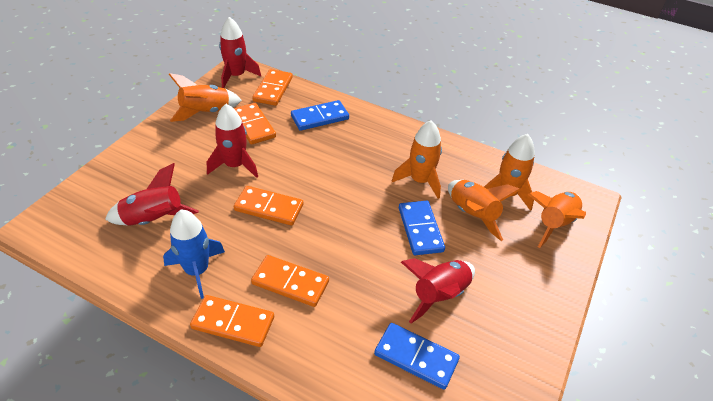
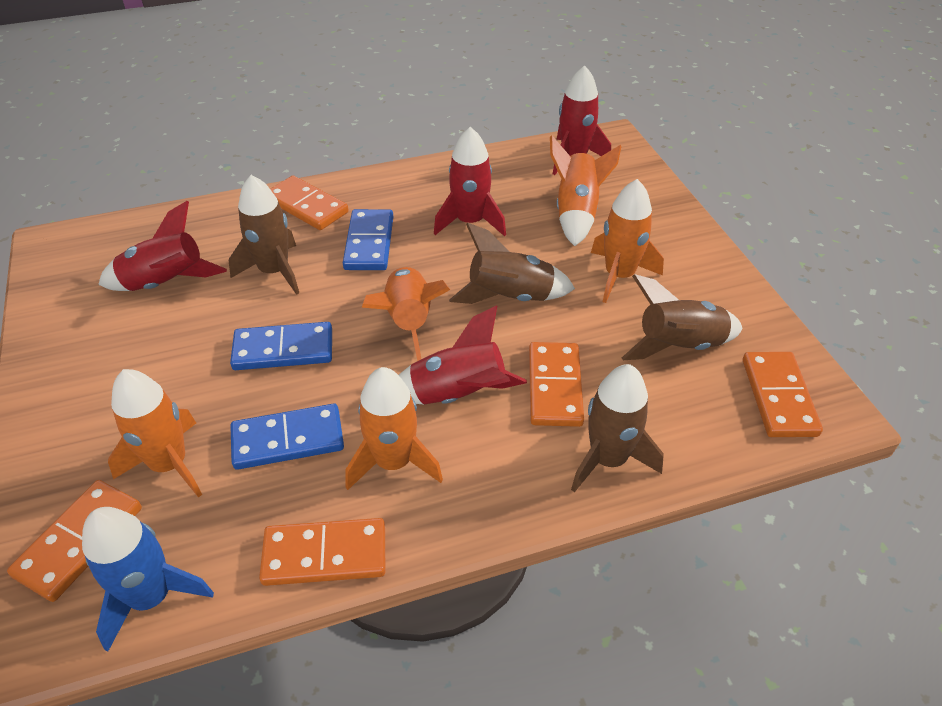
brown rocket: none = 0 -> [229,175,299,295] [449,222,575,304] [571,364,664,493] [622,274,743,360] = 4

